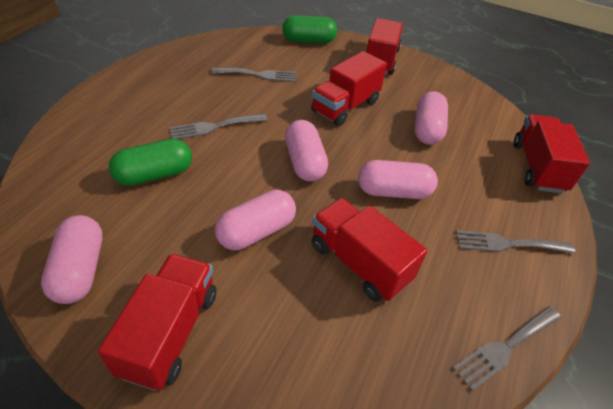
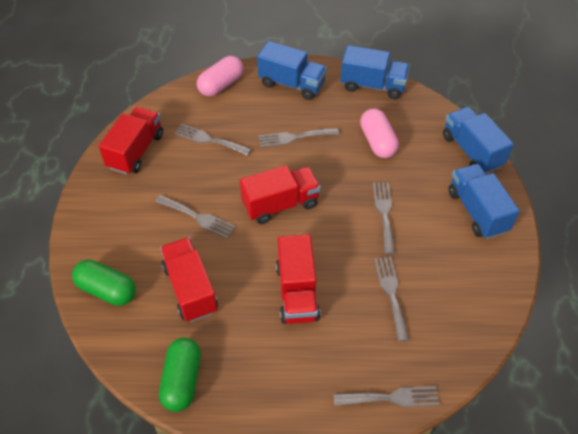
blue truck: none = 0 -> [257,41,327,100] [340,45,410,99] [443,107,514,174] [448,164,520,239] = 4
grey fork: [169,114,267,139] [212,67,297,82] [452,306,561,391] [456,230,575,253] = 4 -> [155,195,236,239] [174,124,251,156] [258,128,339,148] [334,386,440,407] [373,182,395,254] [374,257,409,341] = 6
pink capsule: [41,215,103,304] [215,190,296,250] [285,120,328,181] [358,160,438,199] [414,91,448,145] = 5 -> [197,56,243,96] [360,108,399,158] = 2
red truck: [98,254,216,391] [311,51,387,126] [311,198,427,302] [366,18,403,75] [514,114,590,193] = 5 -> [99,107,163,175] [160,237,218,322] [240,165,320,224] [276,234,320,324] = 4

